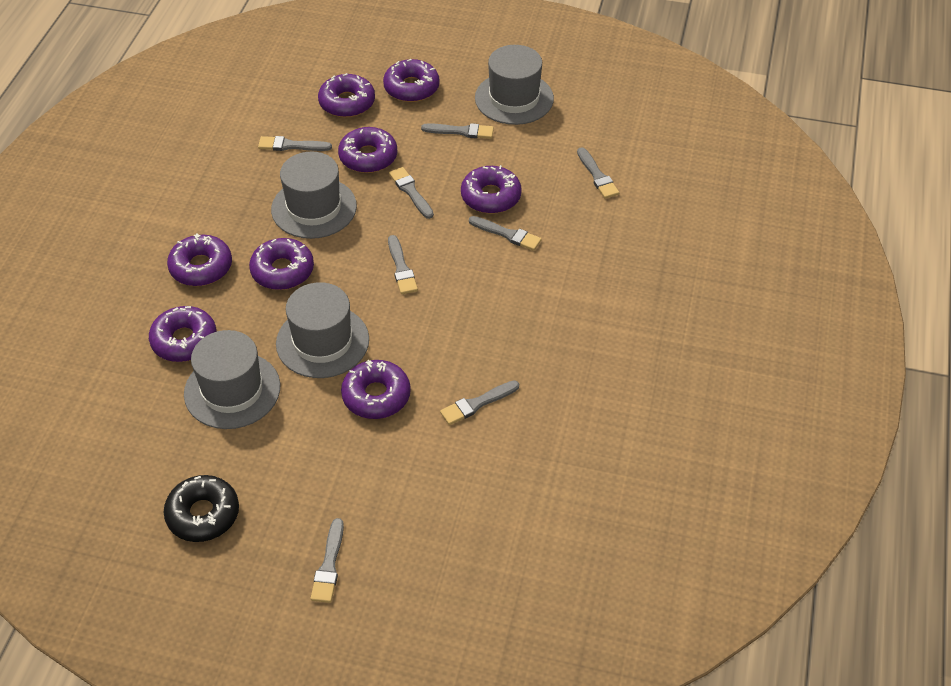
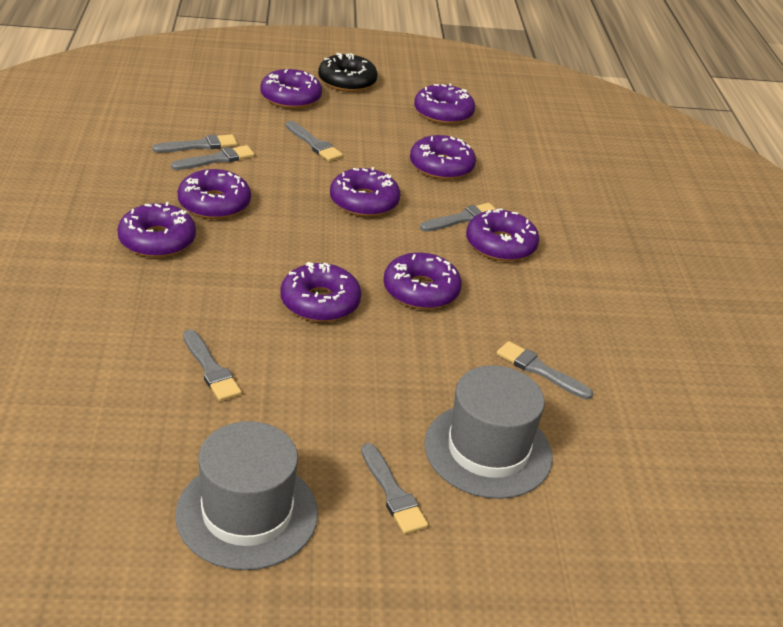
grey brush: [258,136,332,151] [311,518,344,603] [388,235,418,294] [389,167,434,219] [421,123,494,139] [440,380,519,425] [469,216,542,251] [577,147,619,199] = 8 -> [152,134,237,153] [171,145,255,170] [183,329,242,401] [286,121,343,161] [361,443,428,534] [420,203,496,232] [497,341,593,400] = 7
grey hat: [184,330,280,429] [271,151,357,239] [276,282,369,378] [475,45,554,125] = 4 -> [175,421,318,570] [425,365,553,499] = 2
purple donut: [149,306,217,362] [167,234,232,286] [249,238,314,290] [318,73,375,117] [338,127,397,173] [341,360,411,419] [383,59,440,102] [461,165,522,214] = 8 -> [117,202,196,258] [177,169,251,219] [260,69,322,109] [280,262,361,322] [330,167,400,217] [383,252,462,309] [410,135,476,180] [414,83,475,124] [466,208,539,261] = 9

